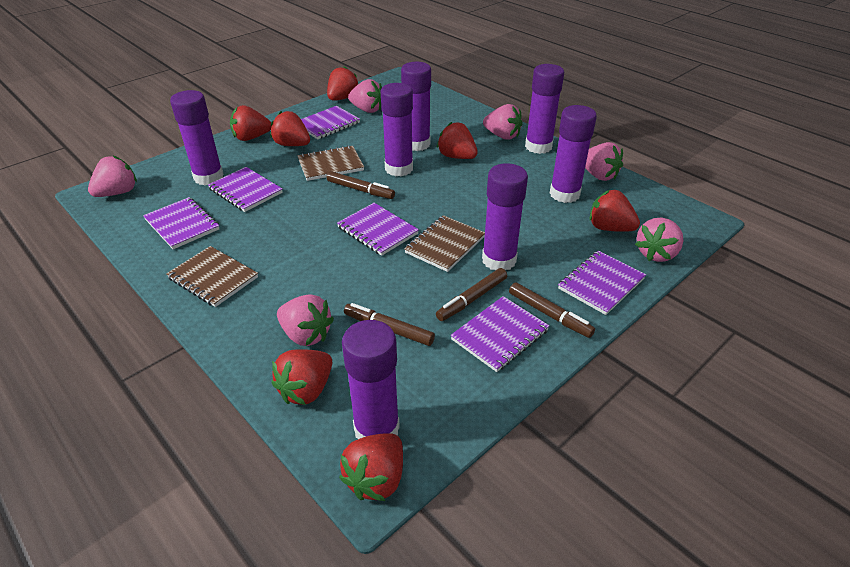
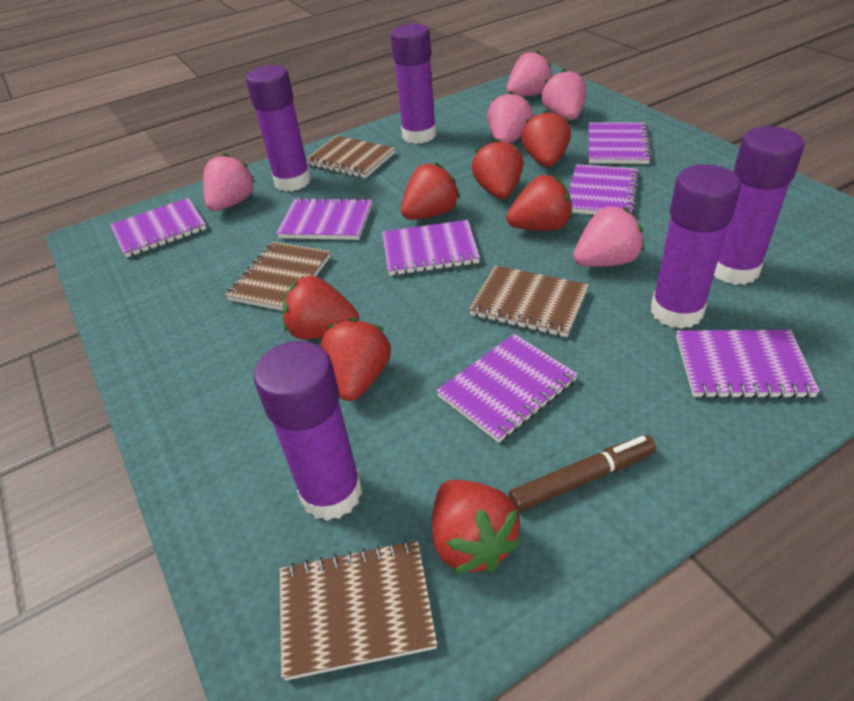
brown marker: [327,171,395,199] [344,303,435,346] [436,268,507,321] [509,282,595,338] = 4 -> [509,435,656,512] = 1
brown notebook: [166,246,258,307] [297,145,364,181] [404,215,485,272] = 3 -> [226,242,331,311] [280,540,437,681] [306,135,395,178] [469,265,589,337] = 4
pink strawberry: [88,156,137,197] [277,294,334,346] [348,79,382,113] [483,104,523,140] [585,142,623,181] [635,218,684,262] = 6 -> [203,153,255,211] [487,91,534,144] [507,51,553,97] [542,69,586,120] [573,206,644,267] = 5
purple glue stick: [170,90,224,185] [342,320,400,439] [381,83,413,177] [401,62,431,151] [482,163,528,271] [525,64,564,154] [550,105,597,203] = 7 -> [246,65,311,191] [254,341,362,521] [391,23,436,144] [651,165,741,329] [714,127,804,285] = 5
purple notebook: [143,197,219,249] [208,167,283,212] [301,106,360,139] [337,203,419,256] [451,296,549,372] [558,250,646,315] = 6 -> [110,198,207,258] [276,197,372,240] [382,220,480,276] [436,334,578,443] [569,164,639,215] [589,122,652,164] [676,330,820,399] = 7

